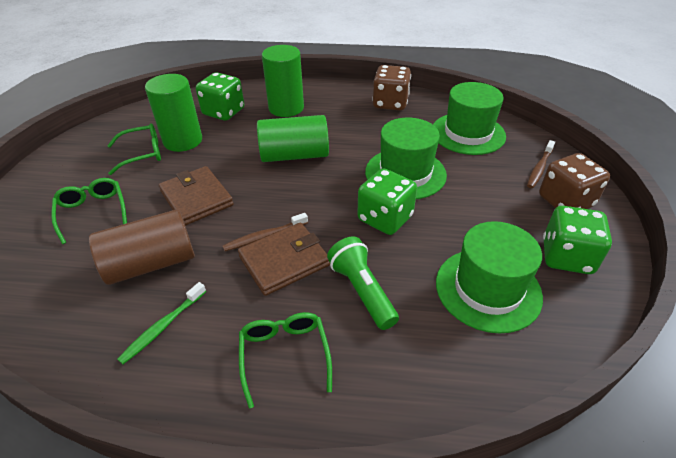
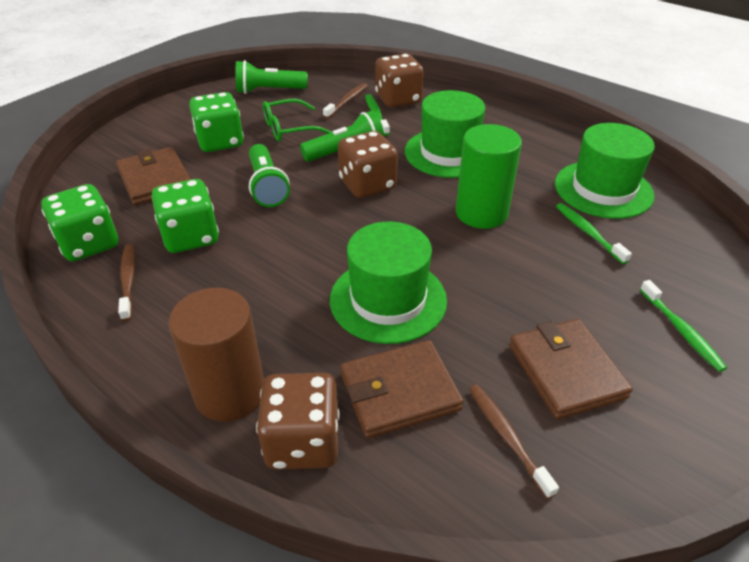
brown dice: [372,65,411,110] [539,153,610,209] = 2 -> [256,373,340,470] [338,131,398,198] [375,54,424,108] = 3
brown toothbrush: [223,213,308,251] [527,140,555,188] = 2 -> [118,244,135,321] [323,83,368,119] [469,385,559,499] = 3
brown wallet: [159,166,234,226] [238,223,330,296] = 2 -> [116,147,191,205] [340,340,464,438] [509,319,633,419] = 3
green cylinder: [145,74,202,152] [257,115,329,162] [262,45,304,117] = 3 -> [456,124,522,229] = 1
green flashlight: [327,236,399,330] = 1 -> [236,60,308,94] [249,144,290,207] [300,111,384,162] = 3
green glasses: [51,178,127,244] [107,123,161,175] [239,312,332,409] = 3 -> [263,99,332,141] = 1
green toothbrush: [117,282,206,364] = 1 -> [365,94,390,136] [556,203,632,264] [640,280,727,372] = 3

